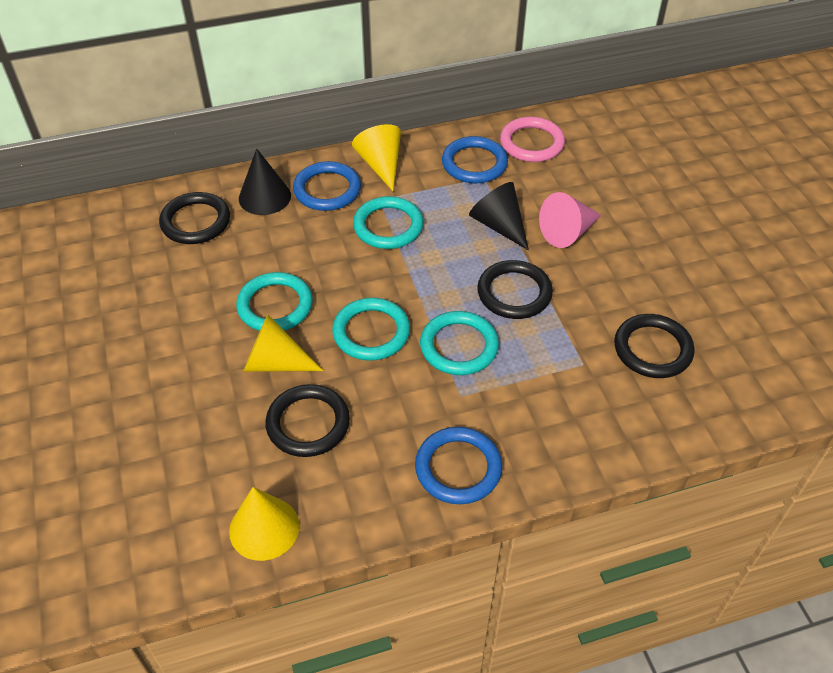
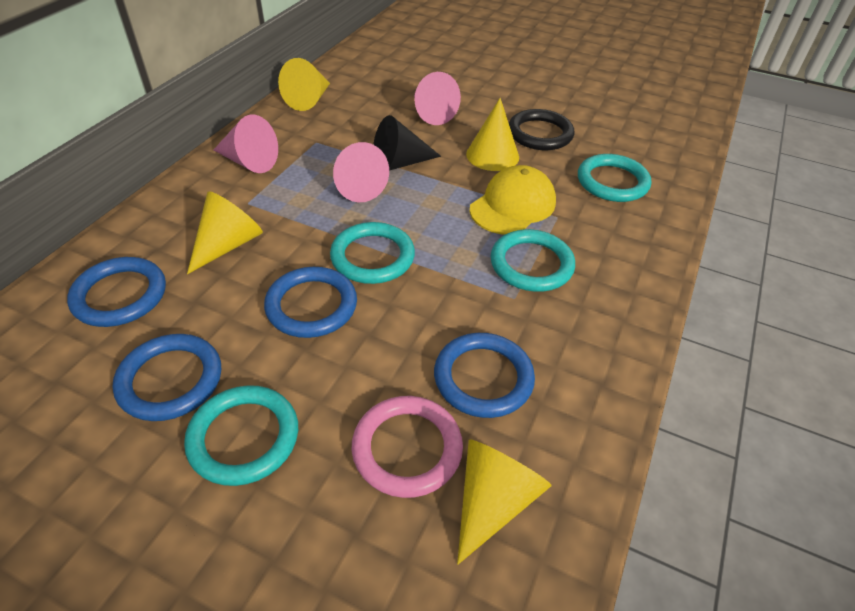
black cone: [239,148,291,215] [469,182,529,250] = 2 -> [373,115,441,171] = 1
black ring: [159,192,230,244] [265,384,350,457] [477,260,553,319] [614,314,695,378] = 4 -> [509,109,574,150] = 1
blue ring: [293,161,361,211] [415,427,502,504] [442,136,508,183] = 3 -> [67,257,166,327] [112,334,221,421] [264,267,357,338] [434,333,535,418] = 4
pink cone: [539,192,602,248] = 1 -> [214,115,278,173] [333,142,389,202] [414,72,461,125] = 3
yellow cap: none = 0 -> [470,165,556,235] = 1
yellow cone: [229,487,299,561] [243,315,323,372] [352,124,401,191] = 3 -> [187,191,263,274] [278,58,330,111] [457,439,551,565] [466,98,519,171] = 4

